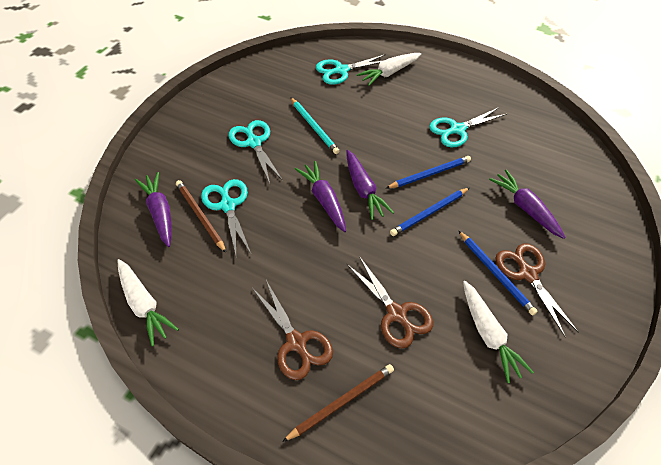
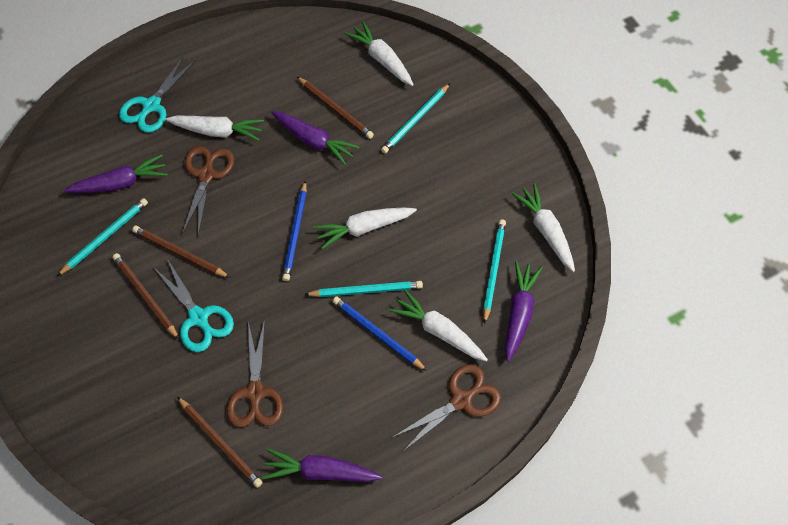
blue pencil: [386,156,471,188] [390,188,469,236] [458,230,538,315] = 3 -> [282,180,307,281] [332,296,427,371] = 2
brown pencil: [176,180,226,253] [282,364,394,442] = 2 -> [112,253,179,339] [132,225,230,278] [177,397,263,488] [297,77,374,139] = 4
turquoise pencil: [290,97,340,154] = 1 -> [57,198,148,276] [304,281,423,297] [381,83,450,154] [483,219,506,324] = 4
turquoise scissors: [201,179,251,259] [228,120,283,183] [316,54,386,85] [429,107,507,147] = 4 -> [119,56,196,133] [154,260,234,352] = 2
white carrot: [117,259,179,347] [357,53,421,86] [463,281,534,383] = 3 -> [165,115,264,141] [313,207,417,249] [345,21,414,86] [389,290,488,362] [512,183,575,272] = 5

